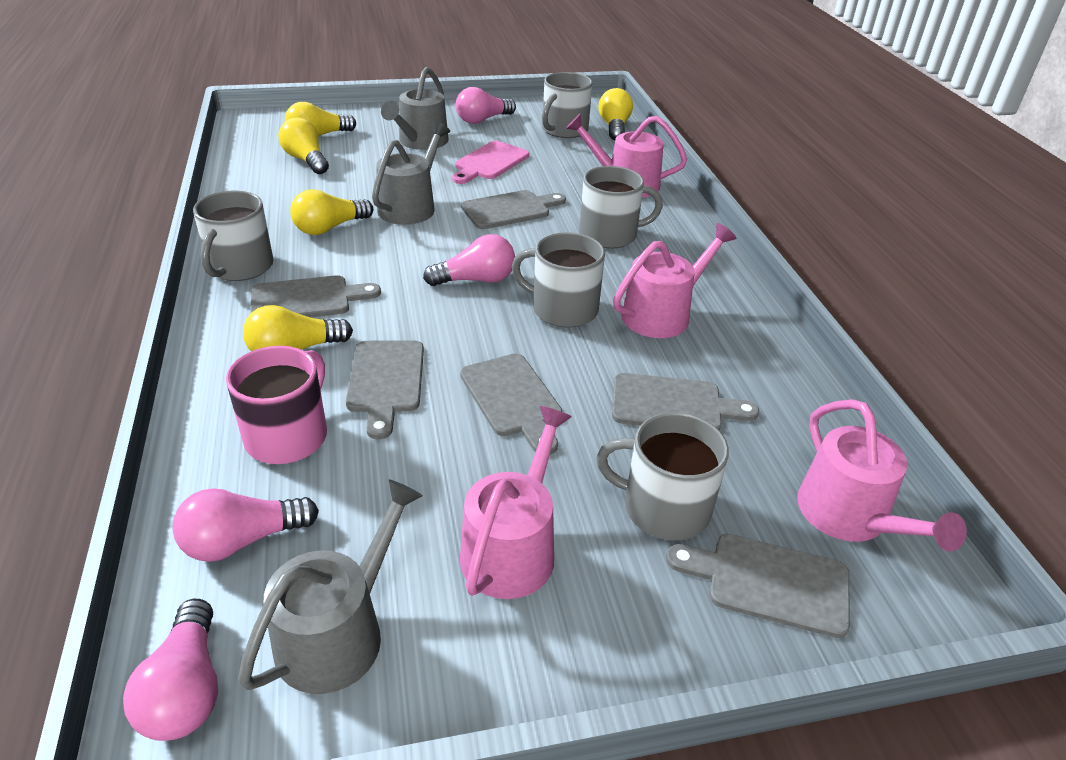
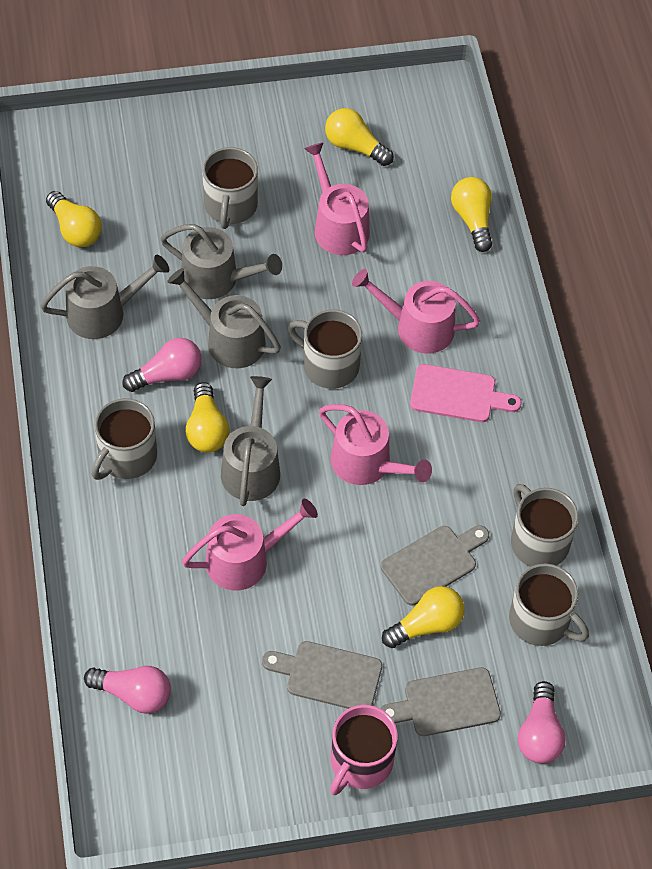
grey cutting board: [251,275,381,318] [346,340,424,440] [460,354,562,455] [461,190,566,229] [612,373,759,431] [666,534,850,638] = 6 -> [262,641,382,709] [380,667,501,736] [381,525,489,605] = 3
grey watering can: [238,479,423,694] [372,121,450,225] [381,67,449,150] = 3 -> [40,255,170,339] [160,224,282,299] [167,268,281,368] [221,376,280,506] = 4
pink light bulb: [123,599,218,741] [173,488,319,562] [423,234,515,286] [456,87,516,124] = 4 -> [84,666,171,714] [123,338,202,392] [518,681,566,764] = 3

